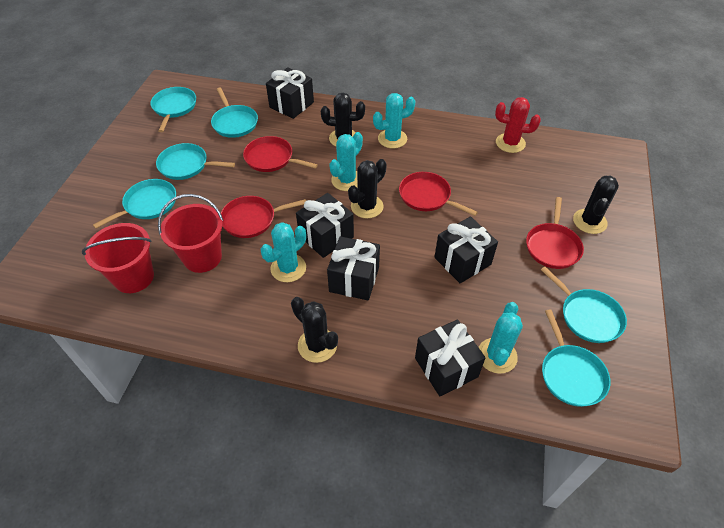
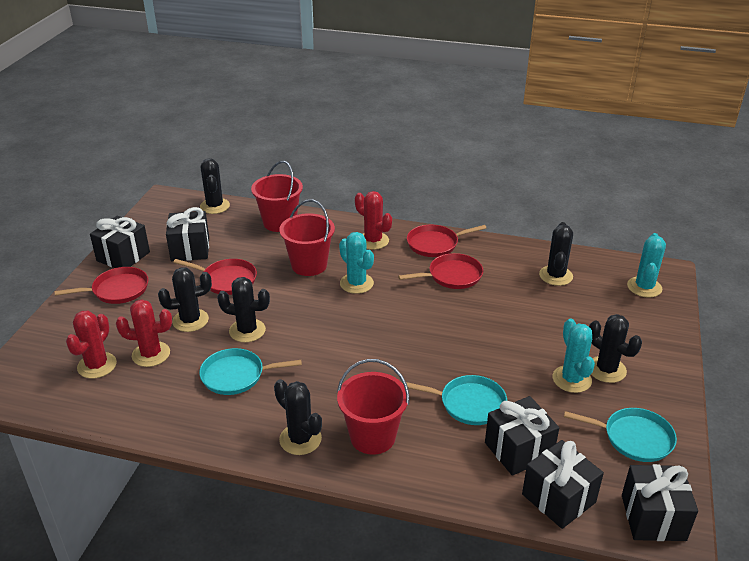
black cactus: [291,297,338,363] [321,93,365,146] [348,159,387,219] [573,176,619,234] = 4 -> [158,267,212,332] [200,158,230,214] [217,277,270,342] [274,379,322,455] [539,222,573,286] [589,314,642,383] = 6
red bucket: [82,223,154,293] [158,194,223,273] = 2 -> [251,161,303,232] [279,199,335,276] [337,359,409,455] = 3
red cactus: [495,97,541,153] = 1 -> [66,311,117,379] [116,299,172,367] [355,191,392,250] = 3
turquoise cactus: [260,222,306,282] [329,132,363,191] [373,93,415,148] [478,302,523,374] = 4 -> [339,232,374,294] [552,318,595,393] [627,233,666,298] = 3
turquoise pan: [93,179,176,229] [150,87,196,132] [156,143,235,180] [211,88,258,138] [541,267,627,343] [542,309,611,407] = 6 -> [199,348,302,395] [406,375,507,425] [564,408,677,462] = 3

